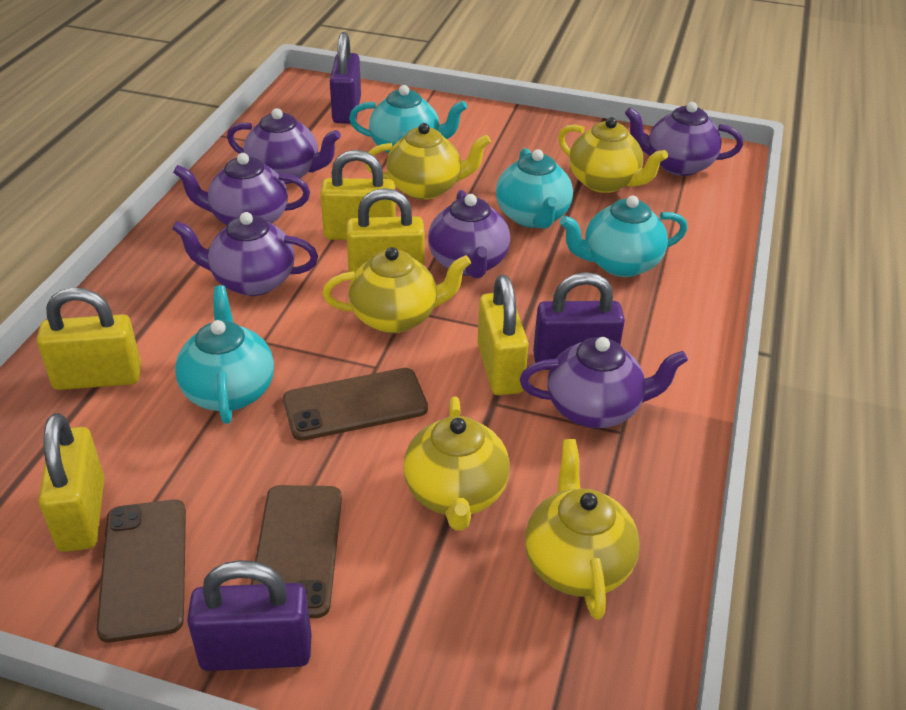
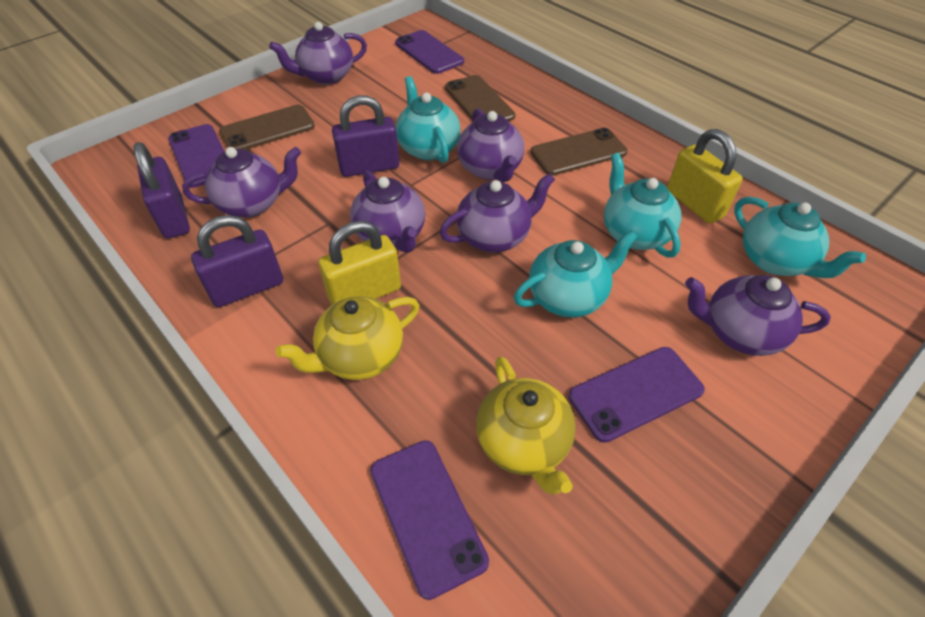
purple phone: none = 0 -> [168,124,225,188] [370,440,489,600] [395,30,464,74] [569,347,705,443] = 4
yellow padlock: [37,288,141,390] [39,413,104,552] [320,150,396,240] [347,188,424,272] [477,275,529,395] = 5 -> [318,221,401,305] [667,129,743,224] = 2
yellow teapot: [322,247,471,333] [365,123,491,200] [403,397,510,531] [525,439,640,620] [558,117,668,193] = 5 -> [275,296,419,380] [476,356,576,495] = 2

